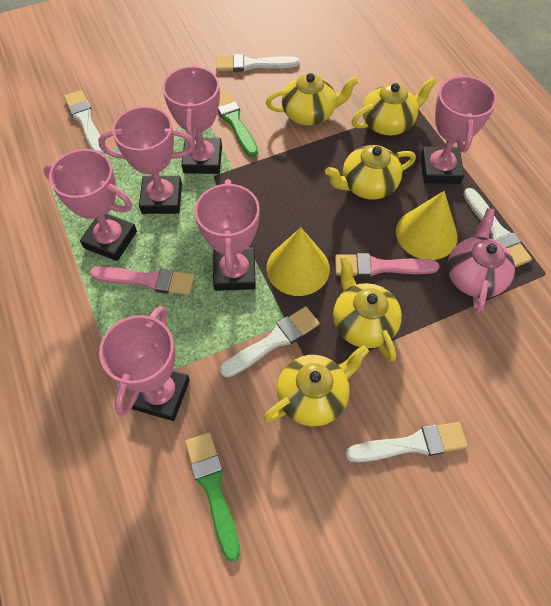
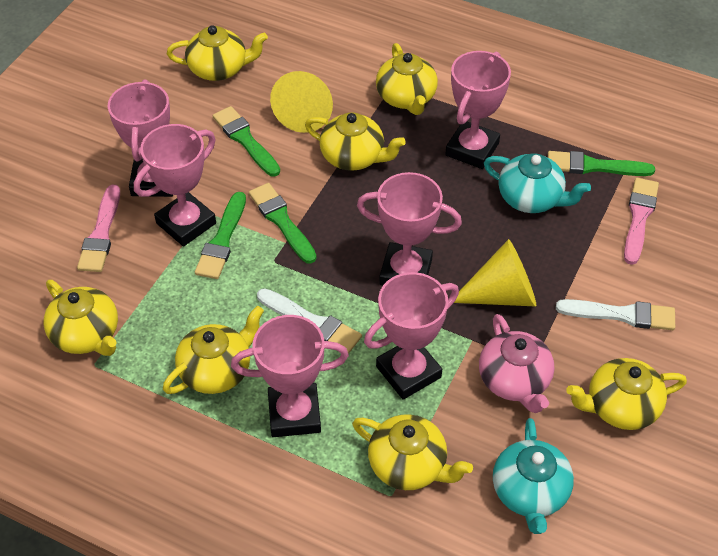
green brush: [185,432,240,562] [218,91,258,157] = 2 -> [195,192,246,279] [213,106,280,177] [249,183,317,264] [548,151,655,176] = 4
turquoise teapot: none = 0 -> [484,153,591,213] [493,418,574,534] = 2
white brush: [64,90,105,154] [216,54,300,72] [220,306,320,378] [345,422,468,462] [463,188,532,267] = 5 -> [257,288,362,354] [556,299,675,330] = 2
yellow teapot: [264,345,369,426] [266,73,359,125] [325,145,416,200] [333,256,402,361] [351,77,437,136] = 5 -> [44,280,118,356] [163,306,264,394] [167,25,268,81] [305,112,406,171] [352,414,473,490] [376,43,438,115] [566,358,687,430] = 7

